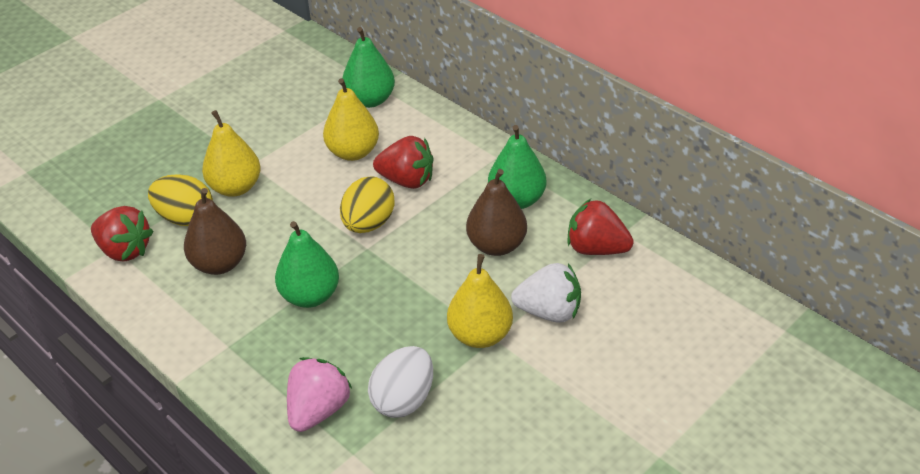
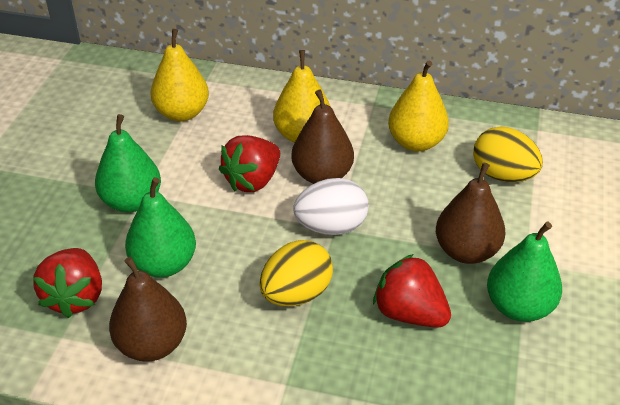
brown pear: [184,188,246,275] [466,169,527,256] = 2 -> [109,257,187,362] [291,90,354,184] [436,163,505,264] = 3
pink strawberry: [287,357,352,432] = 1 -> none = 0
white strawberry: [511,263,581,323] = 1 -> none = 0

